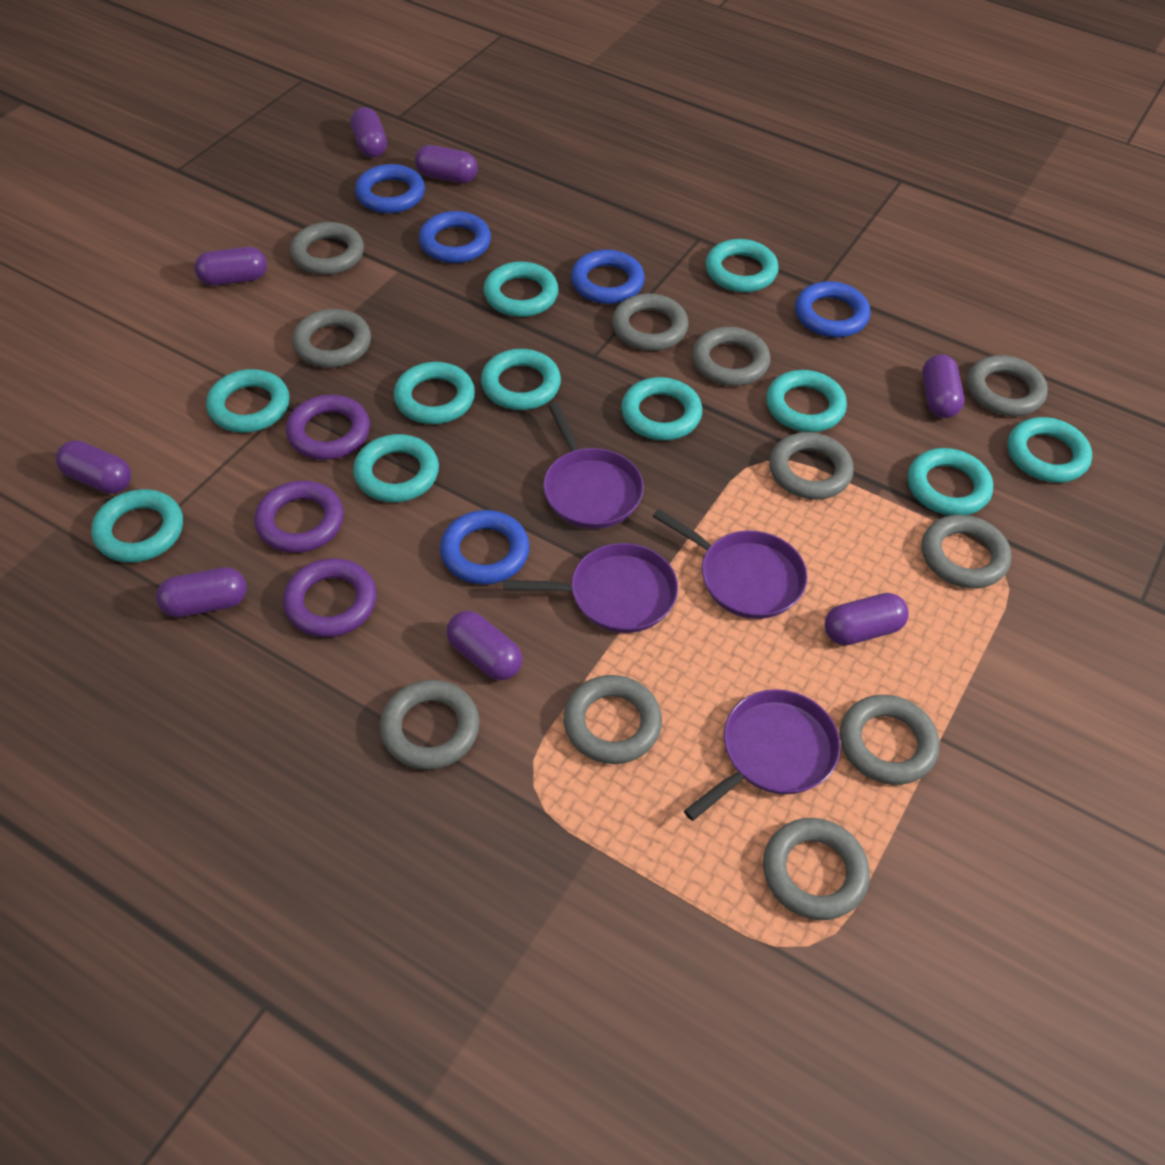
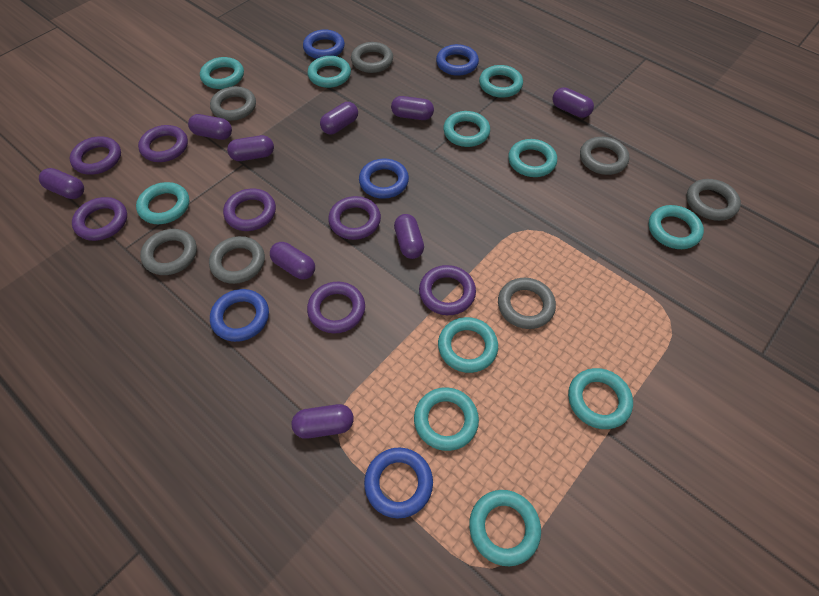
grey ring: [290,222,364,275] [292,309,371,368] [380,680,480,770] [564,675,662,764] [612,293,689,351] [692,327,770,386] [763,818,870,920] [769,432,854,499] [840,695,939,785] [922,515,1011,588] [967,355,1048,416] = 11 -> [140,229,197,275] [209,236,265,284] [210,86,256,121] [351,42,393,73] [498,278,556,329] [580,137,629,175] [686,179,741,221] = 7
purple capsule: [56,440,131,494] [156,567,247,617] [194,247,267,286] [350,107,387,158] [415,145,478,183] [447,611,522,681] [825,593,909,645] [922,354,964,418] = 8 -> [39,168,84,199] [188,114,232,140] [227,135,274,161] [270,242,315,279] [292,404,354,439] [320,102,358,134] [391,96,434,120] [394,214,424,259] [552,87,594,118] = 9
purple pan: [503,543,678,633] [543,403,644,529] [653,509,808,619] [684,689,840,821] = 4 -> none = 0
purple ring: [254,481,344,553] [283,558,377,637] [286,395,370,460] = 3 -> [69,136,121,175] [72,197,127,241] [138,125,188,162] [223,188,276,231] [307,282,365,333] [328,196,381,240] [419,265,476,315] = 7

